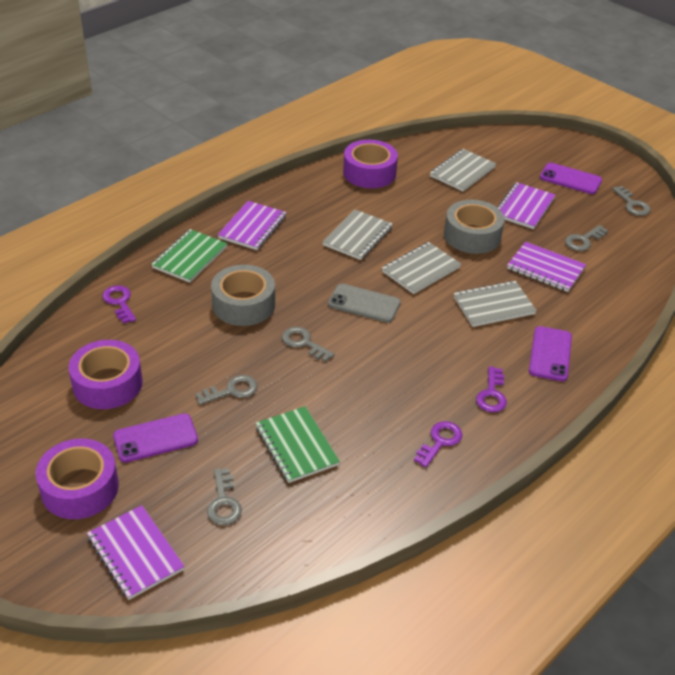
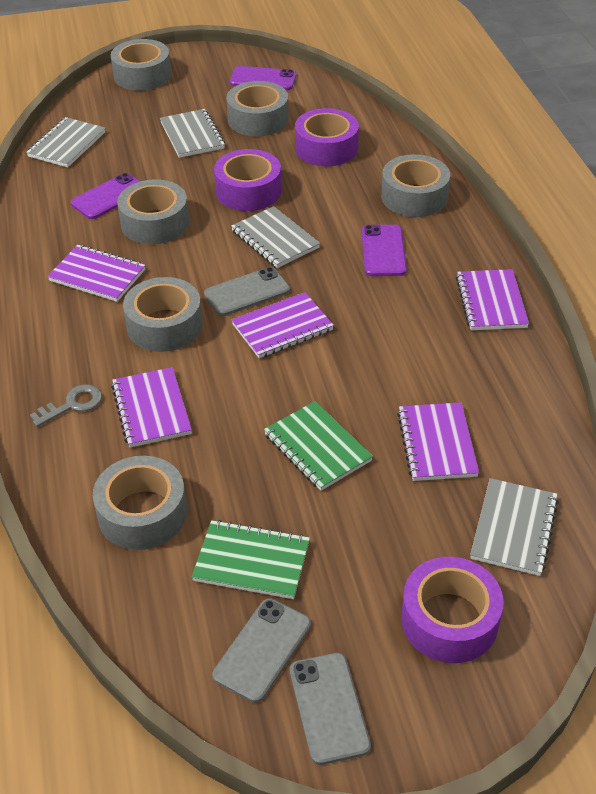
grey key: [195,375,258,405] [207,468,242,525] [282,327,335,362] [565,225,608,251] [612,186,650,216] = 5 -> [30,384,102,427] = 1
grey phone: [328,284,401,323] = 1 -> [204,267,290,316] [212,598,311,703] [290,653,371,765] = 3
grey tape: [211,265,275,326] [444,200,505,254] = 2 -> [93,456,187,550] [111,39,171,91] [117,179,189,244] [123,277,203,352] [226,81,289,136] [381,154,450,217] = 6
purple key: [103,285,136,324] [414,421,463,468] [476,366,507,412] = 3 -> none = 0
purple notebook: [87,505,185,600] [218,201,286,250] [497,182,555,229] [507,242,586,292] = 4 -> [47,245,146,302] [111,367,192,448] [232,292,334,358] [397,402,479,481] [456,269,529,330] = 5

